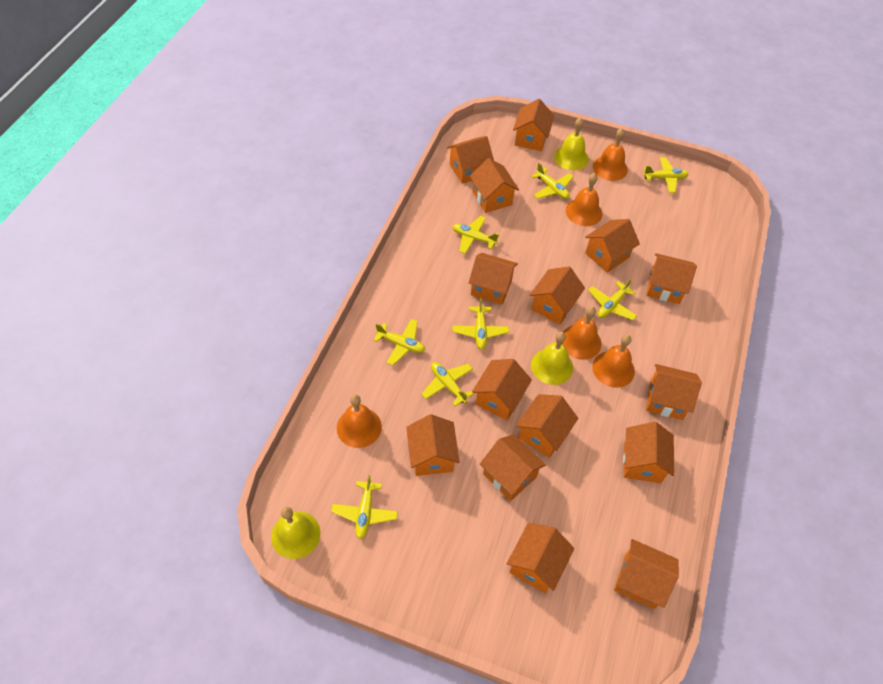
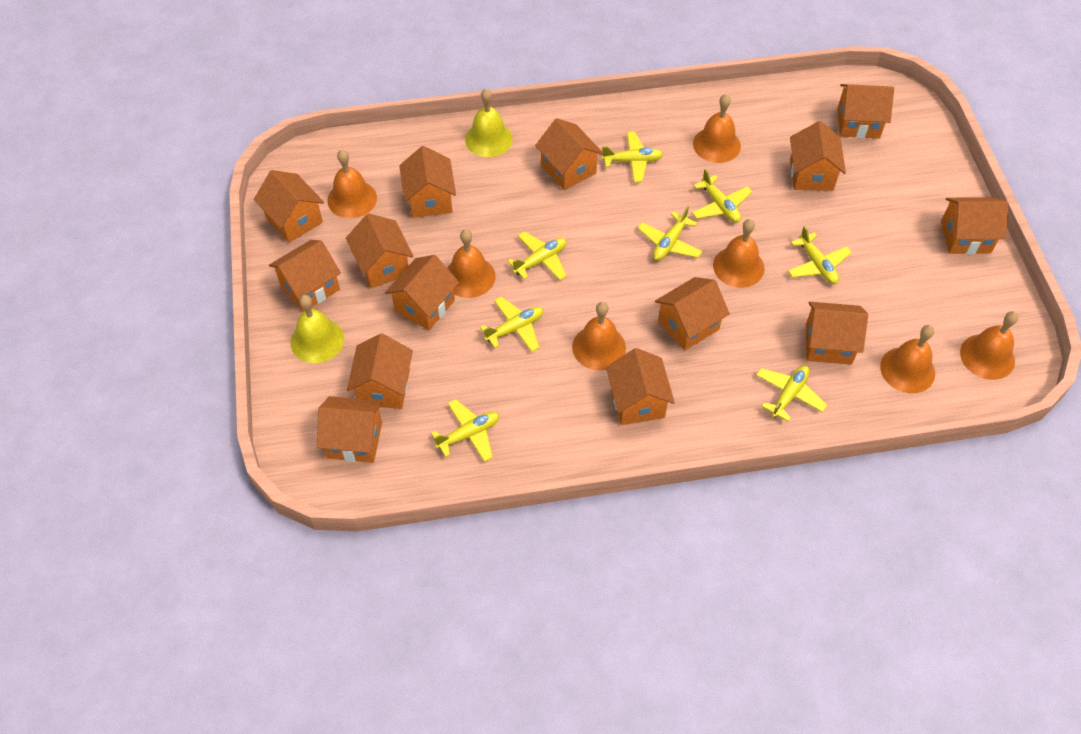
orange bell: [337,394,382,448] [562,306,601,360] [566,173,602,226] [592,334,635,388] [593,128,628,181] = 5 -> [327,150,377,219] [447,229,495,298] [572,302,626,370] [693,94,741,163] [713,219,765,288] [880,325,935,393] [960,311,1018,380] = 7
orange house: [406,414,460,476] [447,136,494,184] [469,253,518,305] [470,158,519,213] [472,359,532,420] [480,434,546,501] [507,523,574,593] [513,99,554,151] [516,394,578,458] [530,267,585,325] [585,219,640,273] [614,539,679,609] [623,422,674,483] [646,253,697,304] [646,364,702,420] = 15 -> [254,170,324,243] [269,240,341,312] [317,396,383,463] [346,213,413,288] [347,333,413,409] [385,255,459,330] [399,146,456,218] [535,118,603,190] [606,348,675,425] [655,277,730,351] [790,121,846,191] [806,302,868,365] [837,84,894,139] [941,197,1009,254] = 14
yellow bell: [271,507,320,559] [531,332,573,385] [554,118,589,170] = 3 -> [291,295,344,363] [465,88,513,157] = 2

